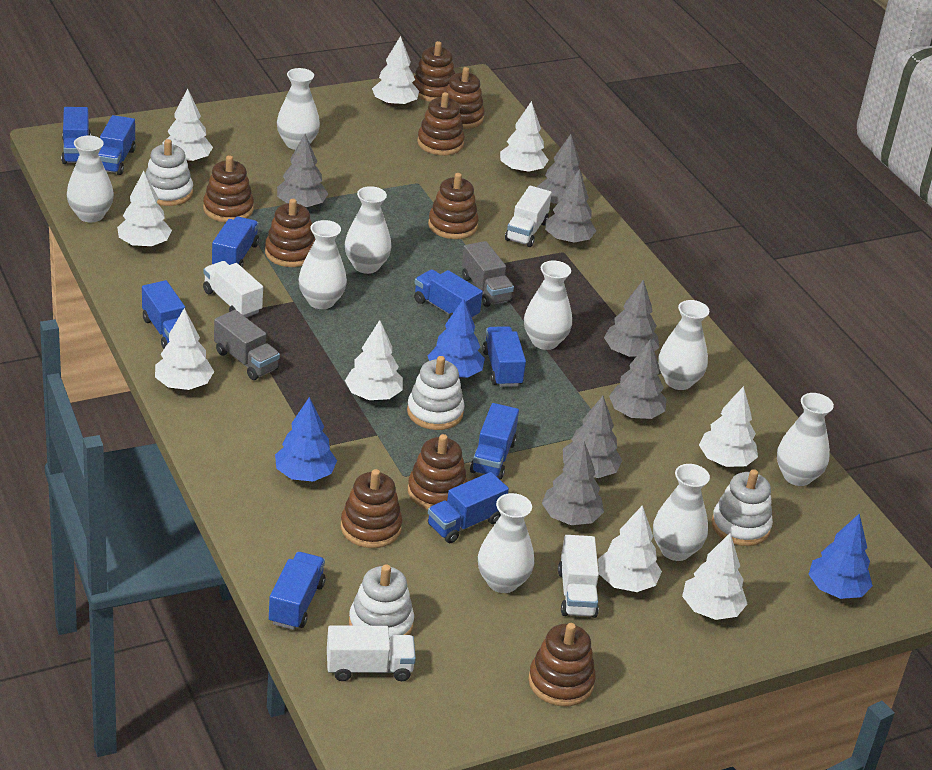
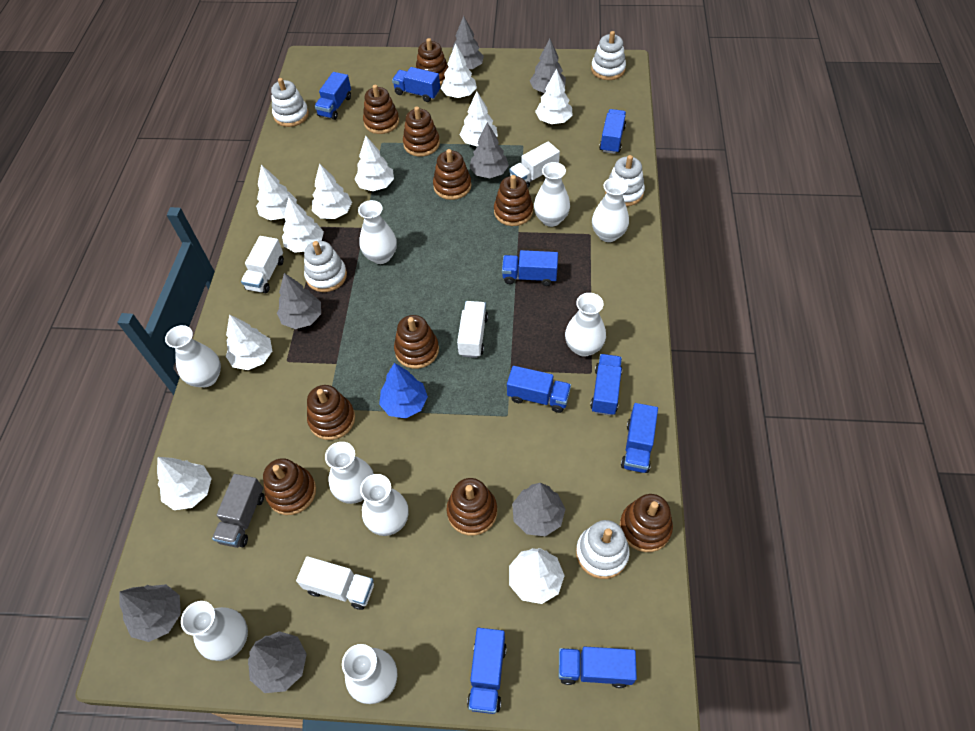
blue tree: [275,397,337,482] [428,298,485,378] [808,513,873,599] = 3 -> [379,363,428,419] = 1
brown stacking toy: [203,155,254,223] [265,199,315,267] [341,469,402,548] [408,434,468,510] [412,41,455,102] [417,92,465,155] [428,173,479,239] [445,67,485,129] [528,623,596,706] = 9 -> [263,458,316,515] [307,385,355,440] [363,85,399,134] [394,315,439,369] [403,106,440,157] [416,38,448,85] [433,149,471,200] [447,478,497,536] [494,175,533,226] [620,494,673,552] = 10
grey truck: [214,310,280,380] [462,241,514,307] = 2 -> [212,474,264,548] = 1
white stacking toy: [145,139,193,206] [349,564,414,640] [407,356,464,430] [712,469,773,546] = 4 -> [271,78,309,127] [304,241,347,292] [576,520,630,579] [591,31,626,80] [605,155,645,206] = 5
white tree: [117,171,172,248] [155,308,214,390] [162,89,213,163] [345,320,403,400] [372,36,419,107] [500,101,549,173] [598,505,662,592] [682,533,747,620] [699,386,758,467] = 9 -> [157,457,212,510] [226,314,272,370] [256,165,297,220] [282,197,324,253] [312,164,352,219] [354,136,394,191] [441,43,477,98] [460,91,498,147] [509,548,565,604] [535,68,573,124] = 10

